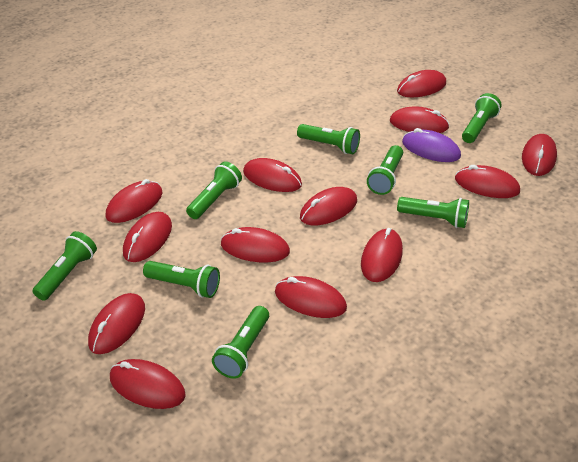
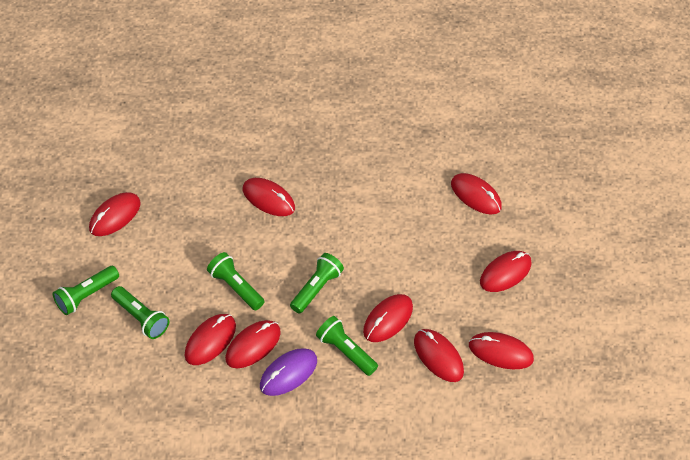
green flashlight: [32,231,97,301] [143,261,220,298] [186,161,242,219] [212,306,269,379] [297,124,360,154] [367,145,403,195] [397,197,469,228] [462,93,502,143] = 8 -> [53,266,119,315] [111,286,169,339] [207,252,264,310] [290,253,344,314] [316,316,378,376] = 5
red mouse: [88,293,145,354] [106,179,162,223] [110,359,186,409] [123,212,172,262] [221,227,290,262] [243,158,302,192] [275,276,347,318] [300,187,357,225] [361,228,403,282] [390,106,450,133] [397,70,446,98] [455,165,520,198] [522,134,557,176] = 13 -> [89,192,141,236] [185,314,236,365] [225,320,281,368] [243,178,295,216] [363,294,413,342] [414,329,464,382] [451,173,502,214] [469,332,534,369] [480,251,531,292] = 9

